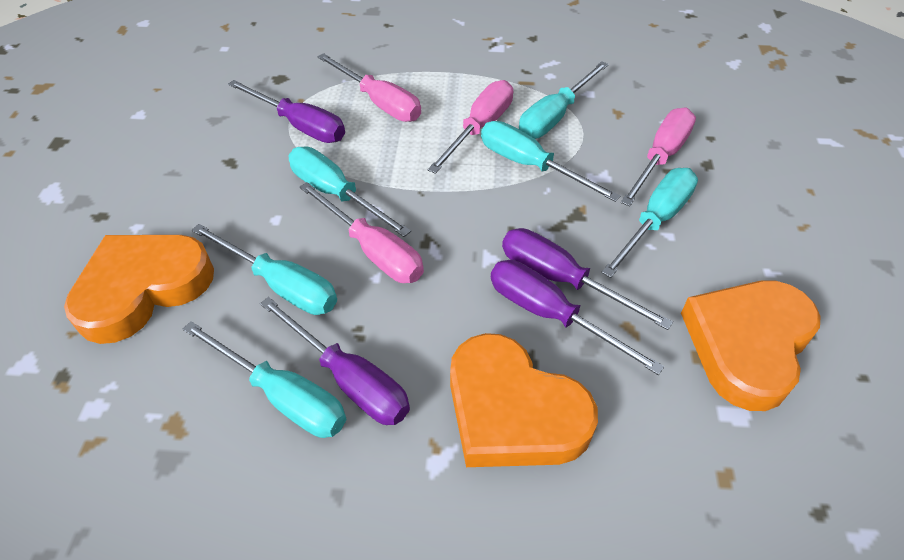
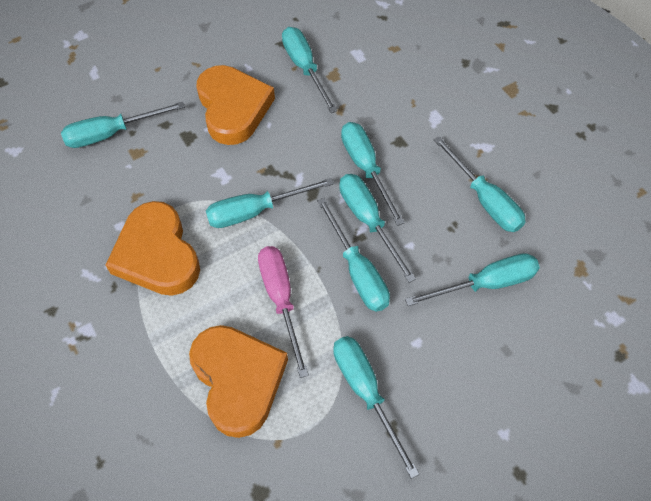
pink screwdriver: [299,182,424,283] [317,53,421,122] [428,80,513,174] [621,108,696,207] = 4 -> [258,246,309,378] = 1
purple screwdriver: [228,80,345,143] [260,297,410,425] [491,260,665,375] [502,228,673,330] = 4 -> none = 0
turquoise screwdriver: [183,321,346,438] [192,224,337,315] [288,147,411,237] [481,121,620,202] [519,61,609,139] [601,168,698,278] = 6 -> [61,102,185,148] [206,178,334,228] [282,27,337,113] [317,198,390,312] [333,336,419,479] [339,174,416,283] [341,122,405,226] [405,253,540,306] [434,136,526,232] = 9

